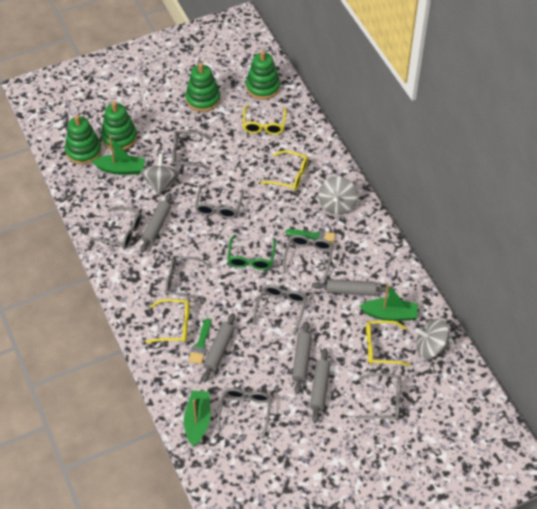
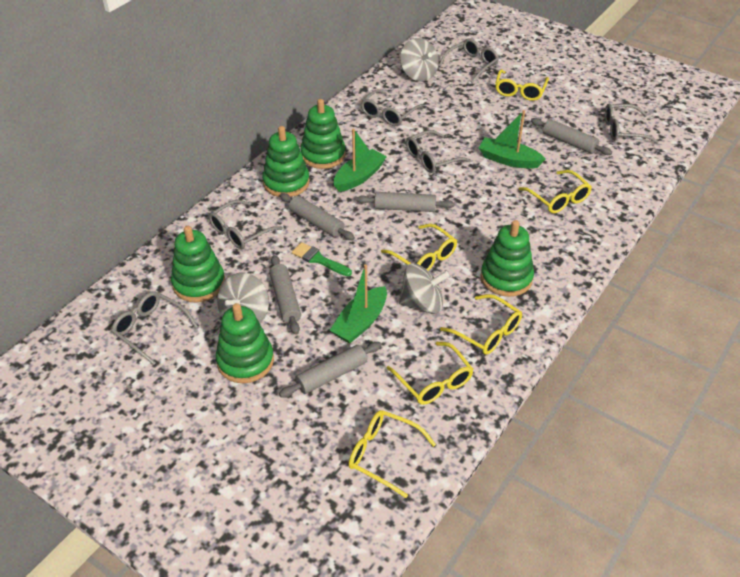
green brush: [188,318,211,364] [286,229,336,244] = 2 -> [292,242,352,276] = 1
green glasses: [227,235,276,270] = 1 -> none = 0
green stacking toy: [65,115,102,165] [101,101,137,150] [186,63,220,112] [246,50,280,100] = 4 -> [171,226,225,302] [216,303,274,383] [262,126,310,197] [300,99,346,169] [481,220,534,297] = 5
grey glasses: [91,206,142,249] [165,256,212,302] [172,131,212,170] [195,184,244,219] [217,388,272,439] [253,285,307,335] [283,235,333,281] [355,373,401,420] = 8 -> [111,292,198,365] [209,200,283,249] [360,89,423,126] [406,130,471,173] [439,39,499,83] [605,104,659,144] = 6
yellow glasses: [146,299,190,343] [243,105,287,135] [260,150,308,191] [366,320,411,366] = 4 -> [348,410,436,498] [381,224,457,271] [387,342,473,405] [440,294,522,355] [495,70,549,101] [519,170,592,213] = 6

